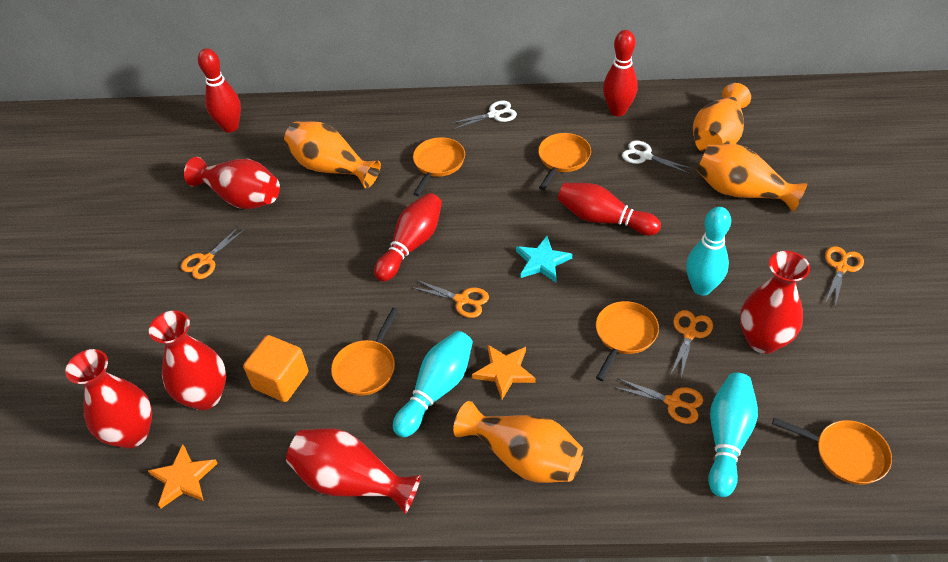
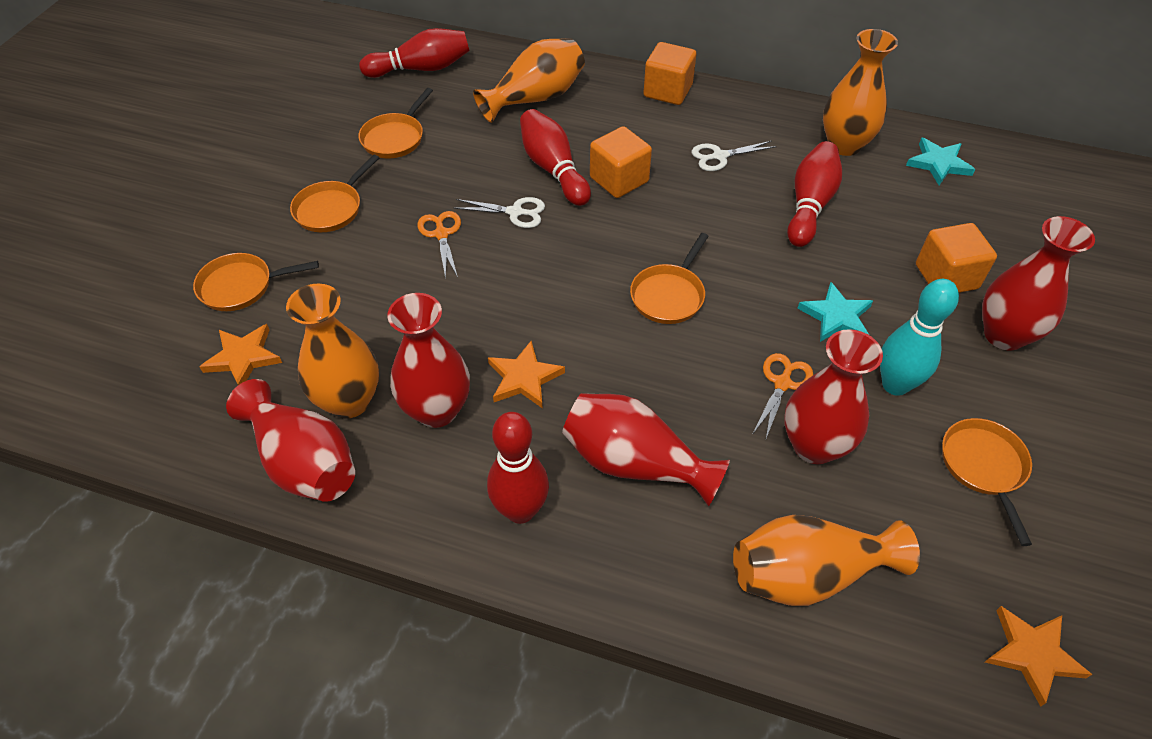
orange cube: [243,335,308,402] = 1 -> [590,126,652,198] [643,42,696,105] [916,223,997,293] = 3
orange scissors: [181,226,246,279] [411,279,489,318] [614,378,703,424] [670,310,713,377] [825,246,864,307] = 5 -> [417,211,461,279] [752,353,813,441] = 2
orange star: [148,444,218,508] [472,345,536,399] = 2 -> [200,324,282,385] [488,341,565,409] [985,606,1092,707] = 3
turquoise bowling pin: [393,331,473,438] [686,207,731,296] [708,373,758,497] = 3 -> [880,279,959,396] = 1
turquoise star: [516,236,572,282] = 1 -> [797,282,873,342] [906,138,975,185] = 2

